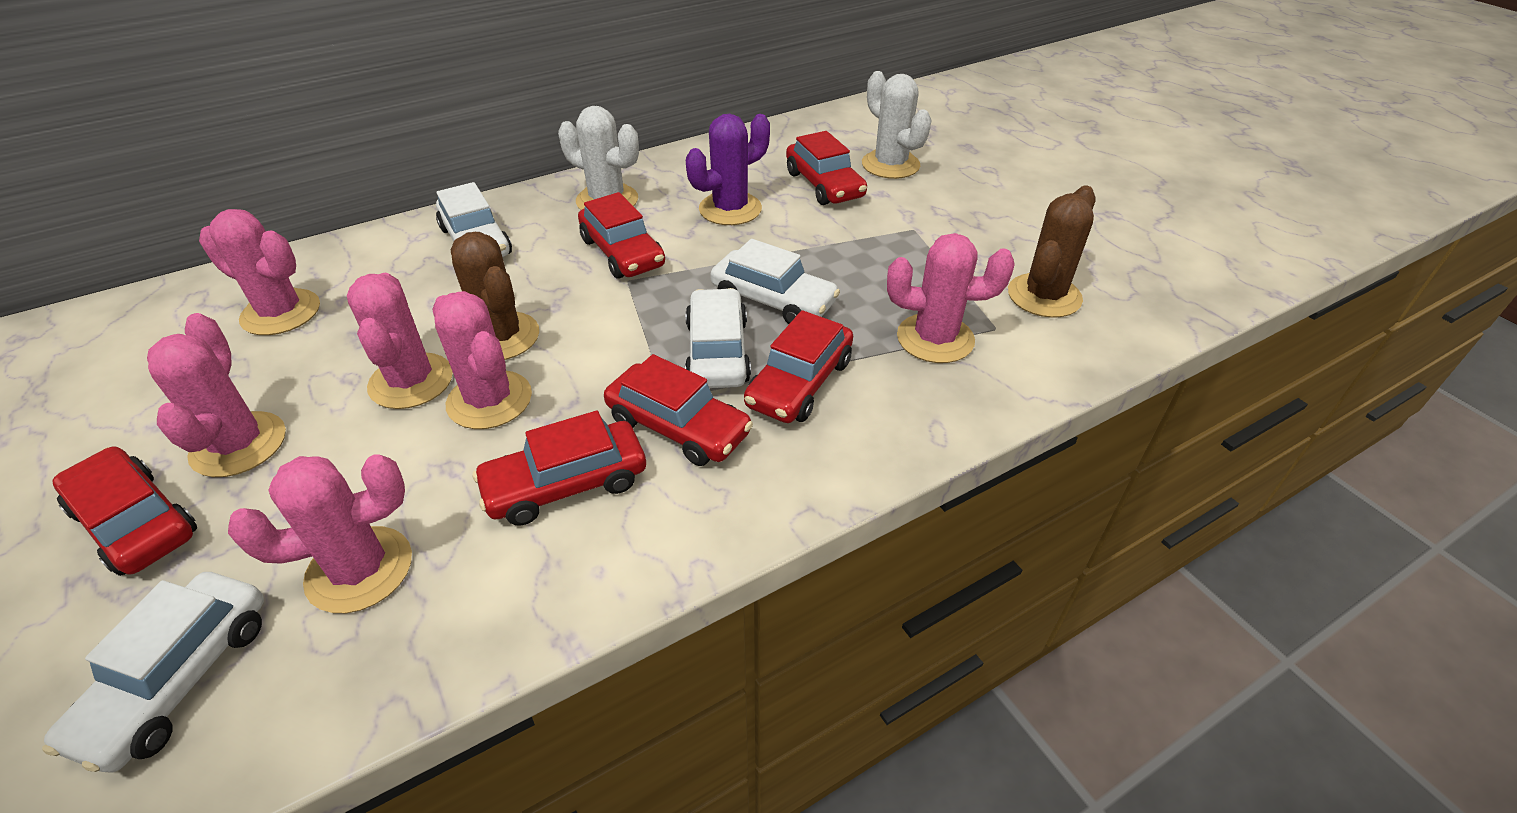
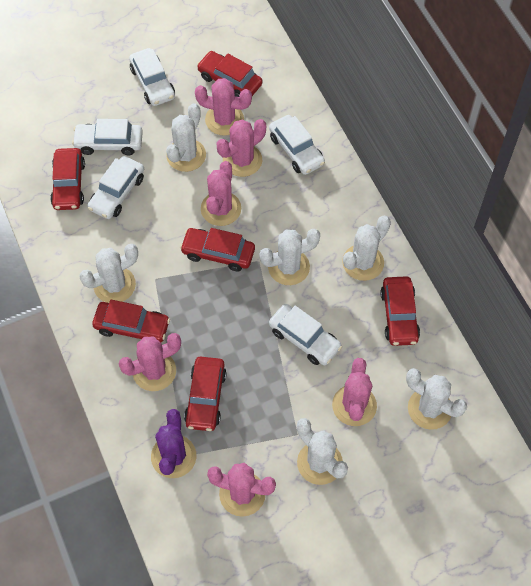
brown cactus: [451,232,539,360] [1008,186,1096,318] = 2 -> none = 0
white cactus: [558,106,639,210] [862,71,931,179] = 2 -> [79,244,138,303] [166,103,206,172] [259,229,320,285] [297,418,348,485] [342,216,391,281] [406,368,467,430] = 6
white car: [42,572,264,773] [436,182,512,257] [685,288,751,388] [710,239,840,324] = 4 -> [72,119,143,156] [88,156,144,219] [129,48,175,106] [269,115,325,175] [269,304,342,365] = 5

